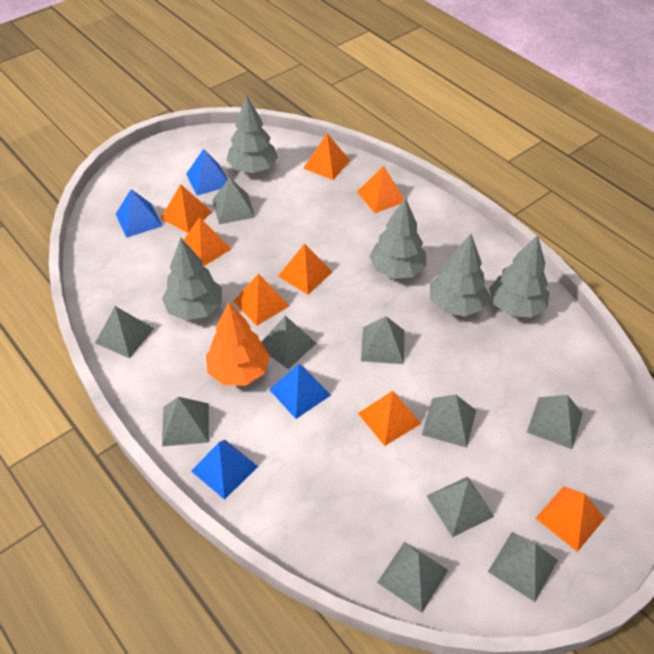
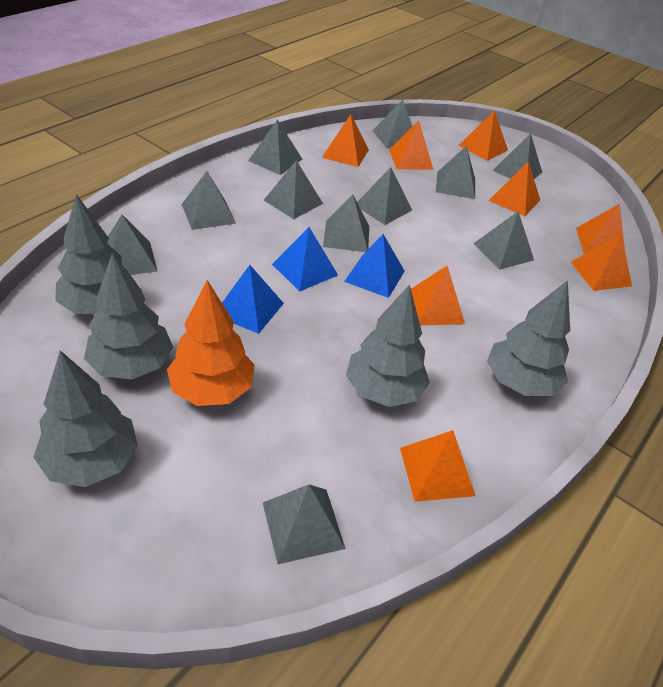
blue pyramid: [116,189,162,238] [186,149,227,195] [191,440,258,500] [269,364,331,419] = 4 -> [222,265,284,334] [272,227,338,291] [344,234,405,298] = 3
grey pyramid: [95,306,154,359] [162,397,209,446] [212,178,255,224] [262,316,316,369] [361,316,405,364] [377,542,448,613] [422,395,476,448] [427,476,495,537] [488,532,558,602] [527,395,583,449] = 10 -> [107,215,157,275] [181,171,236,230] [248,120,303,175] [263,485,346,564] [264,160,323,219] [323,194,369,252] [357,167,412,225] [372,100,413,148] [436,146,475,199] [473,211,534,270] [492,133,542,179] = 11

